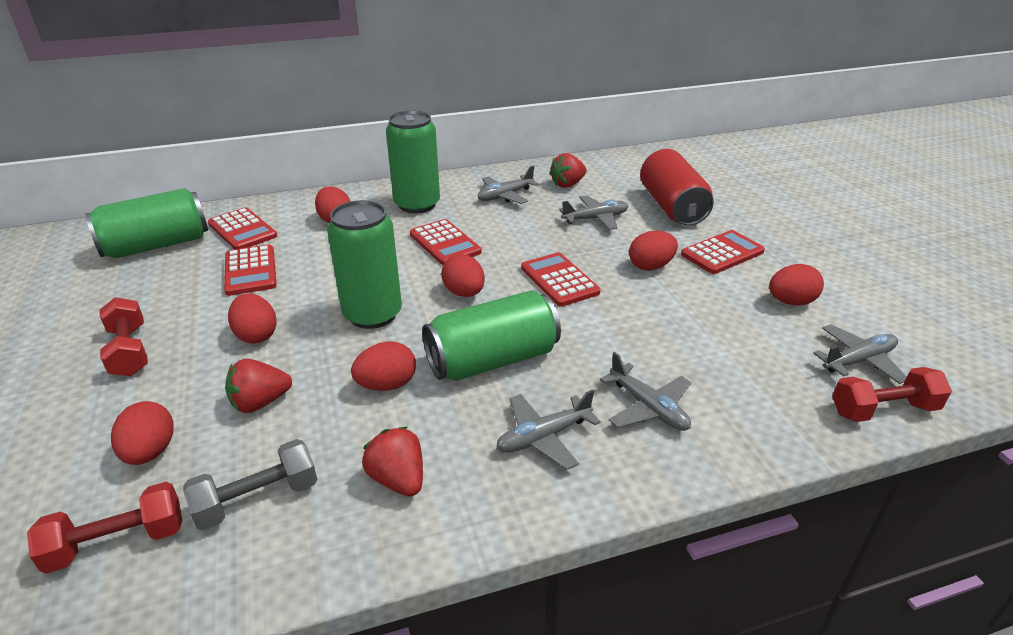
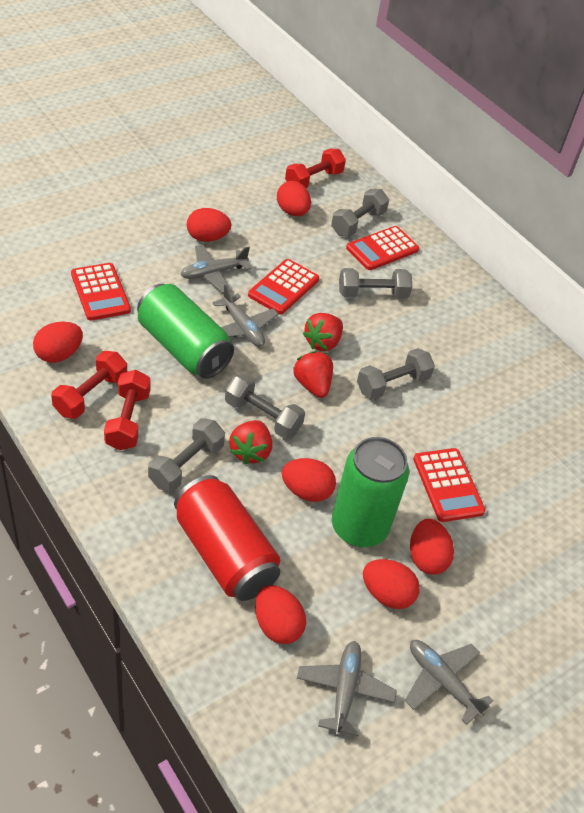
green can: [85,188,208,258] [327,200,402,329] [386,110,440,213] [422,290,561,380] = 4 -> [137,284,234,379] [332,437,409,547] = 2
grey dumbbell: [183,439,318,530] = 1 -> [148,418,225,492] [225,374,305,439] [331,189,389,236] [339,268,412,299] [357,348,435,400] = 5
grey plane: [478,165,540,204] [496,390,601,470] [559,195,628,230] [600,352,691,431] [813,324,907,384] = 5 -> [180,245,251,293] [213,284,278,347] [297,641,397,737] [405,640,493,725] = 4
red calculator: [208,207,277,249] [224,244,277,296] [410,219,482,265] [521,252,600,307] [681,230,765,274] = 5 -> [71,263,131,321] [248,259,319,315] [346,226,419,270] [413,448,486,522] = 4

